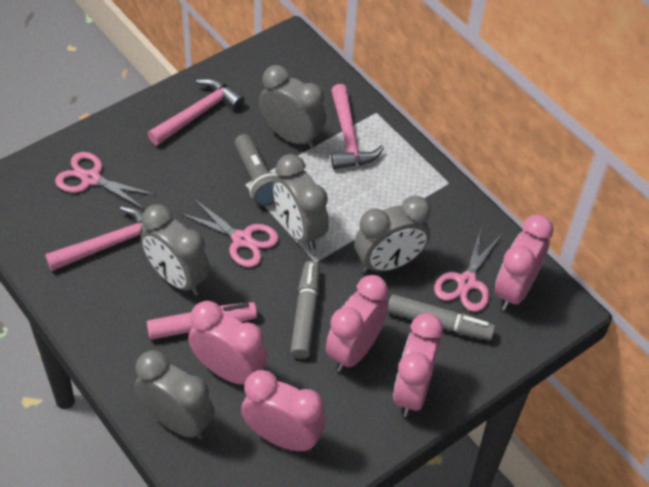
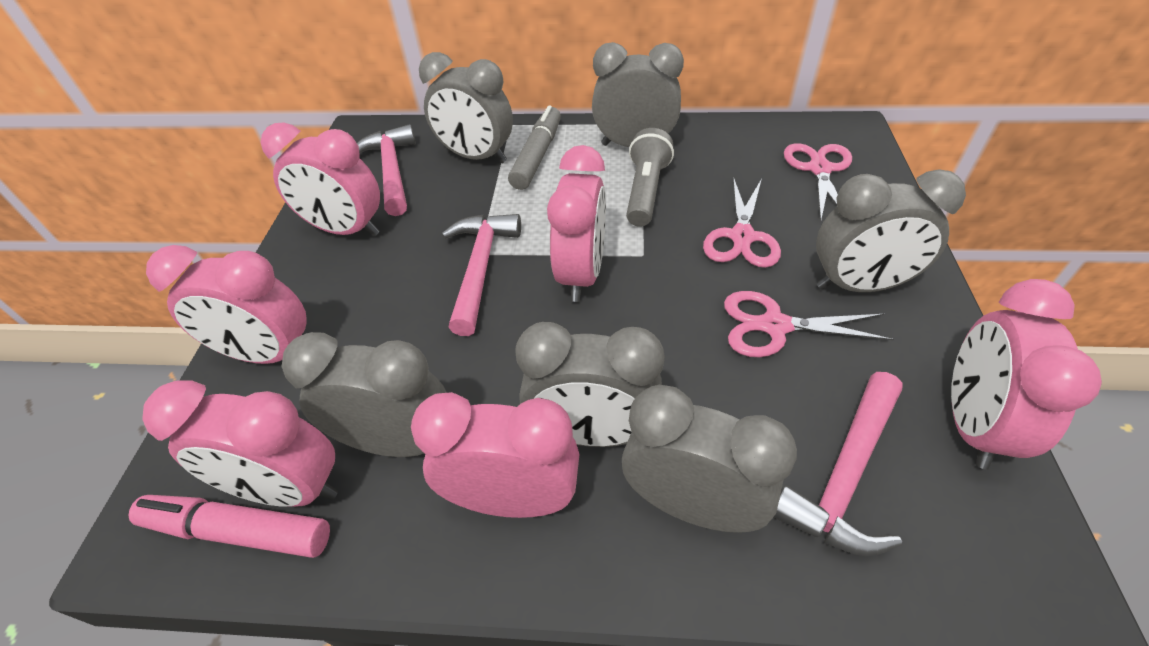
grey clock: [135,350,214,439] [141,204,210,295] [259,65,326,149] [273,154,329,250] [355,196,431,273] = 5 -> [281,332,447,457] [419,52,513,163] [515,322,664,447] [592,42,684,147] [622,385,797,533] [816,169,966,292] = 6
grey marker: [290,261,320,359] [387,294,495,340] = 2 -> [508,105,561,190] = 1
pink clock: [188,301,268,385] [241,370,326,452] [326,275,389,372] [393,313,443,417] [495,215,553,311] = 5 -> [143,381,338,507] [146,245,307,364] [260,122,380,236] [411,392,579,518] [547,145,606,302] [951,279,1102,469] = 6

